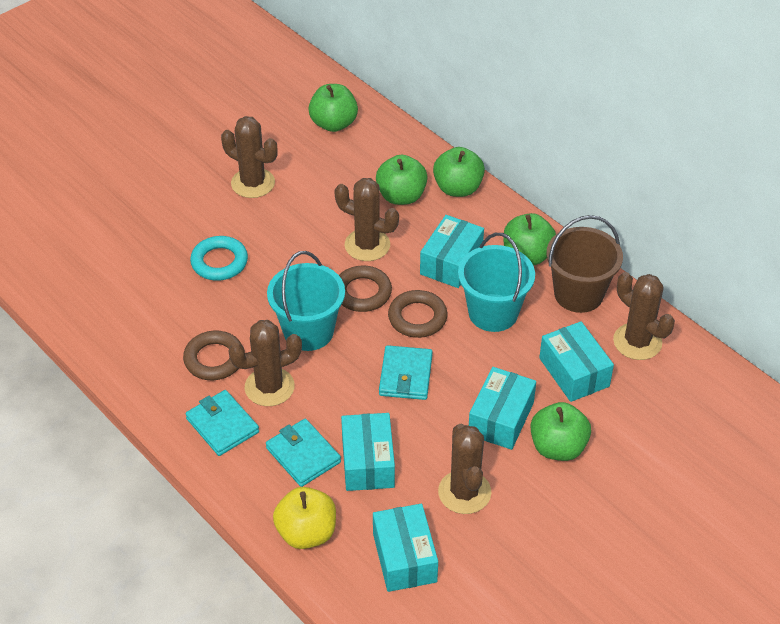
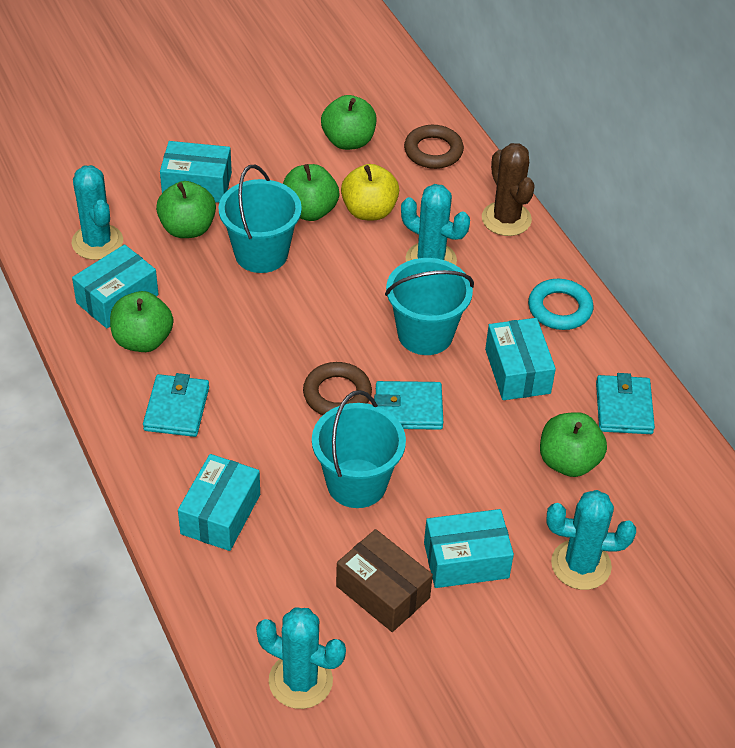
brown box: none = 0 -> [336,529,433,632] = 1
brown bucket: [546,215,623,313] = 1 -> none = 0
brown cactus: [221,116,278,198] [228,320,302,406] [334,178,399,261] [438,424,491,514] [613,272,675,360] = 5 -> [482,143,535,236] = 1
brown ring: [183,331,242,380] [339,266,392,312] [388,290,447,338] = 3 -> [303,362,372,415] [404,125,464,169] = 2
turquoise bucket: [267,251,345,351] [458,233,535,332] = 2 -> [218,165,302,273] [312,390,406,508] [385,258,474,355] = 3
turquoise cactus: none = 0 -> [72,165,123,260] [256,607,346,709] [401,184,470,265] [546,490,636,590] = 4

